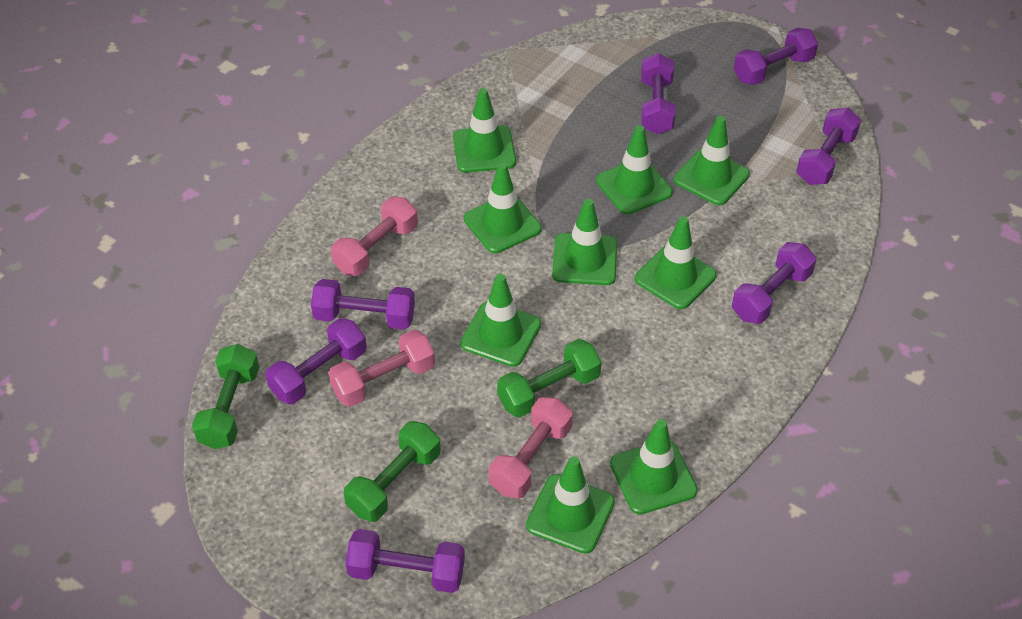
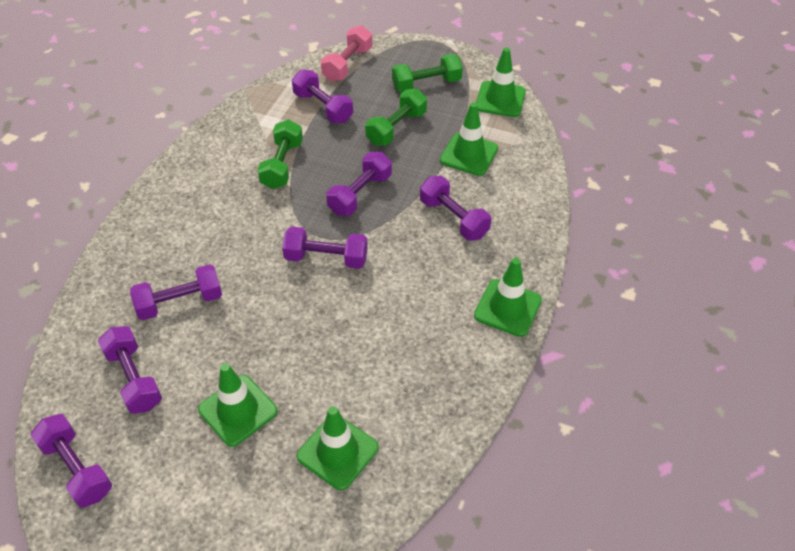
green traffic cone: [453,88,516,173] [460,274,541,367] [464,163,542,253] [526,457,615,554] [552,199,617,285] [596,125,673,215] [610,419,698,515] [635,216,717,309] [674,116,750,205] = 9 -> [198,363,278,447] [297,406,379,490] [440,102,498,176] [474,258,542,337] [476,48,526,117] = 5
pink dumbbell: [329,330,435,407] [331,197,418,276] [489,397,573,499] = 3 -> [321,25,372,82] = 1

